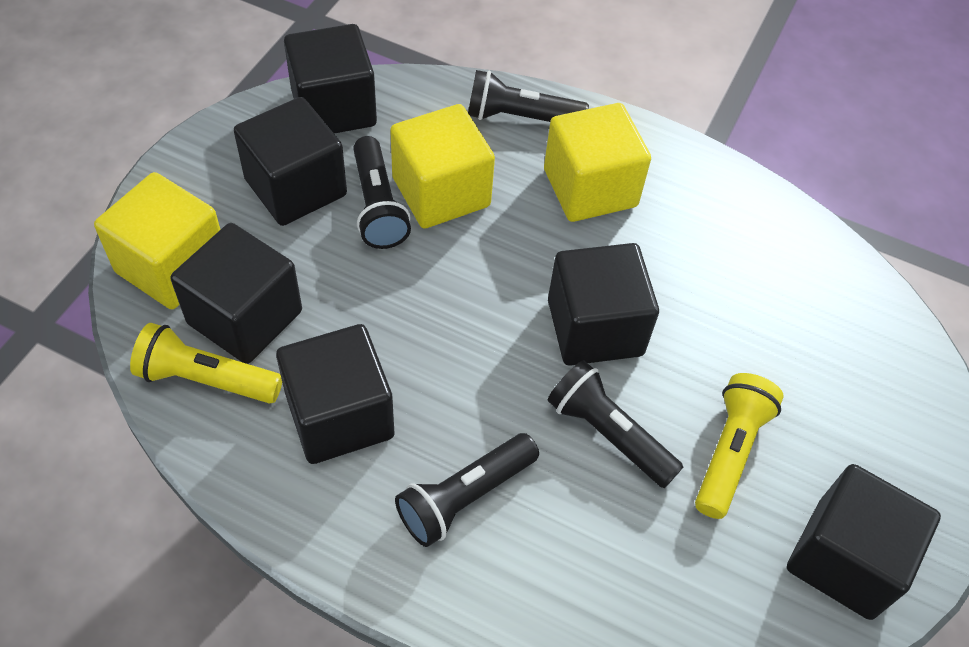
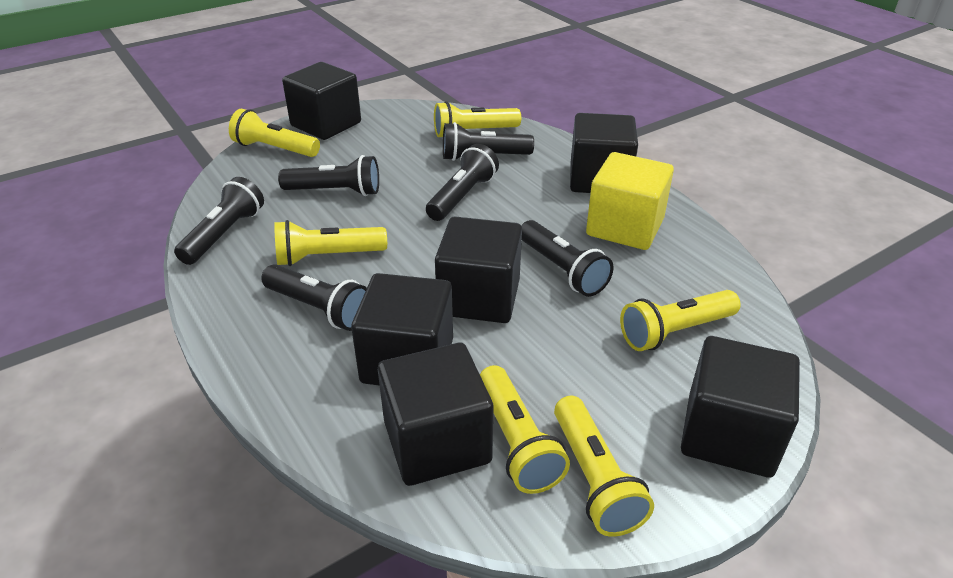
black flashlight: [353,136,411,249] [395,433,539,547] [468,70,589,122] [548,360,683,488] = 4 -> [174,177,264,265] [261,264,367,331] [278,155,379,196] [426,144,499,221] [443,122,534,161] [521,220,613,297] = 6
yellow cube: [94,172,220,309] [390,104,495,229] [544,103,651,222] = 3 -> [586,152,674,250] = 1
yellow flashlight: [130,323,282,404] [695,373,784,519] = 2 -> [229,108,320,157] [274,220,387,266] [434,101,521,137] [480,365,570,494] [554,396,654,537] [620,290,741,351] = 6

